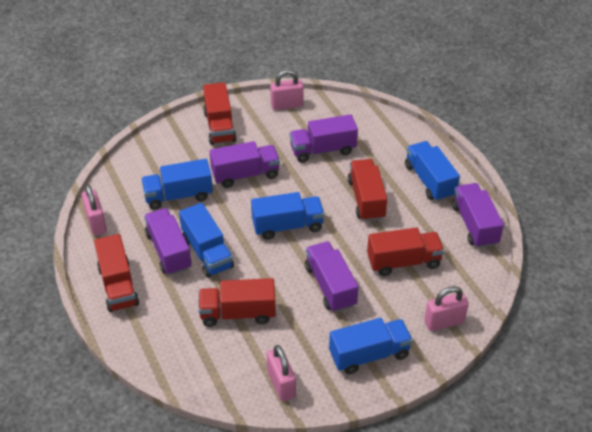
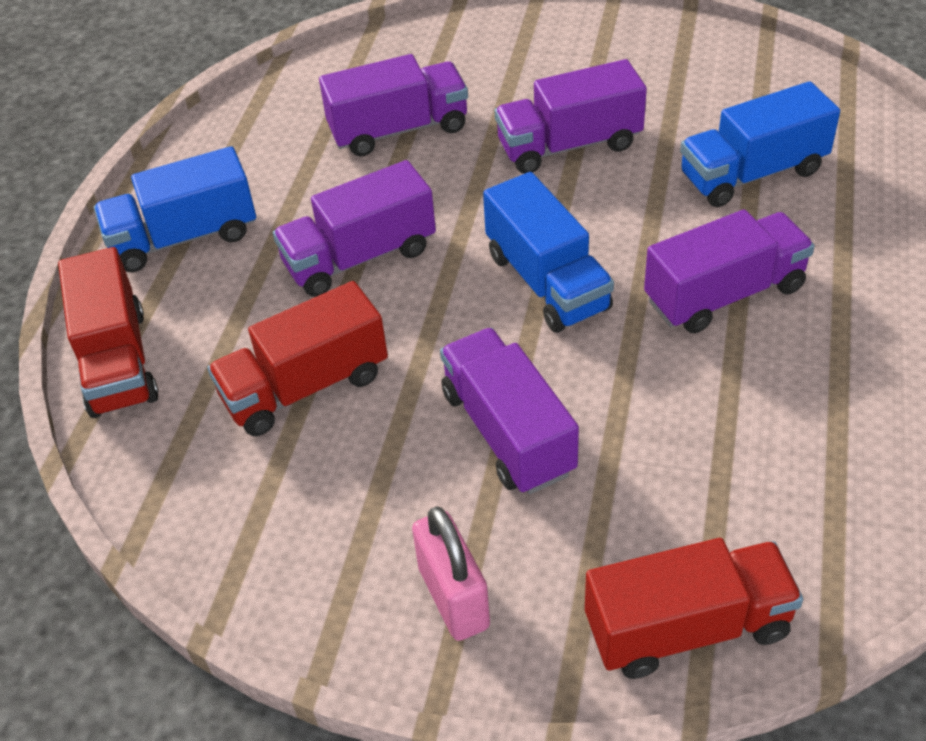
blue truck: [141,159,213,210] [179,203,234,278] [251,192,325,240] [329,318,413,374] [405,141,460,202] = 5 -> [94,146,256,272] [483,172,614,333] [680,81,840,207] = 3
pink padlock: [82,185,107,236] [267,345,296,401] [270,70,303,110] [424,286,469,331] = 4 -> [412,506,490,641] = 1
red truck: [94,234,139,312] [198,278,276,327] [203,82,237,145] [348,159,387,221] [367,227,444,276] = 5 -> [58,247,159,418] [207,281,388,436] [585,538,803,679] = 3

